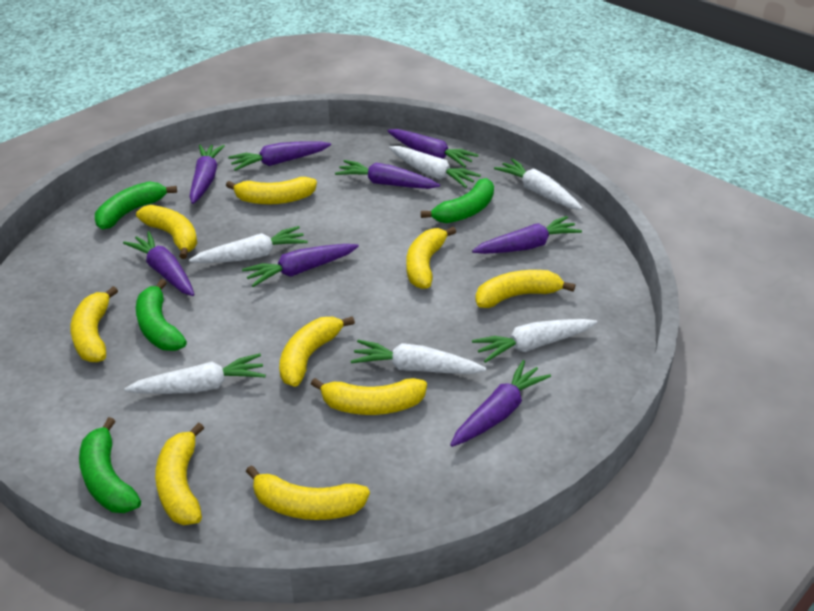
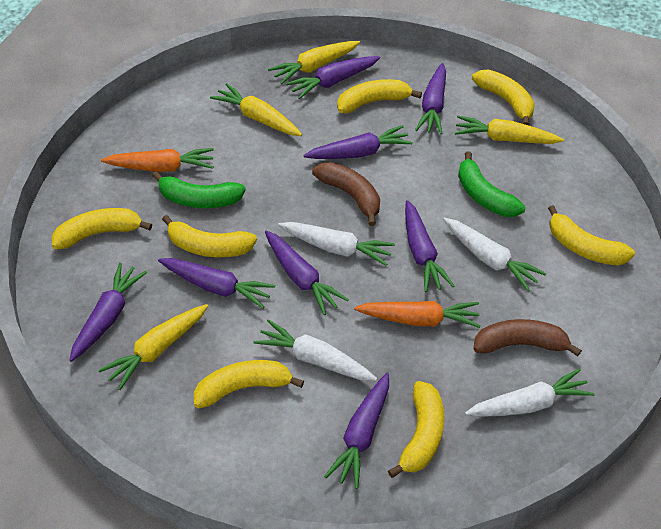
brown banana: none = 0 -> [312,162,380,226] [474,319,582,357] = 2
green banana: [79,417,141,513] [95,181,177,229] [136,279,187,351] [421,178,494,223] = 4 -> [152,171,246,208] [458,151,525,217] = 2
orange carrot: none = 0 -> [101,148,214,172] [354,301,480,328] = 2
white carrot: [124,353,266,394] [189,226,308,263] [351,340,486,374] [389,146,481,188] [472,319,597,363] [494,158,583,210] = 6 -> [254,319,377,381] [278,222,395,266] [443,218,546,291] [465,368,595,417] = 4
yellow banana: [70,286,118,362] [136,205,197,259] [155,423,204,525] [226,177,317,204] [246,465,370,520] [279,316,355,387] [311,378,427,415] [406,227,456,289] [475,270,575,308] = 9 -> [52,208,152,249] [162,215,257,257] [194,360,304,409] [337,79,422,113] [388,381,444,478] [472,69,535,125] [548,205,635,265] = 7
yellow carrot: none = 0 -> [98,304,208,390] [210,83,302,136] [268,41,360,84] [455,115,564,144] = 4

